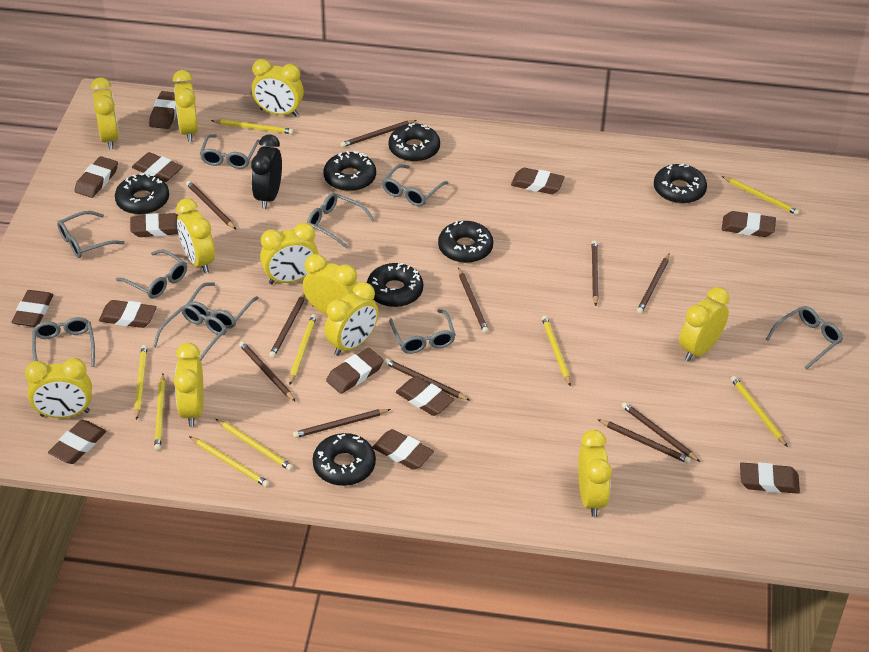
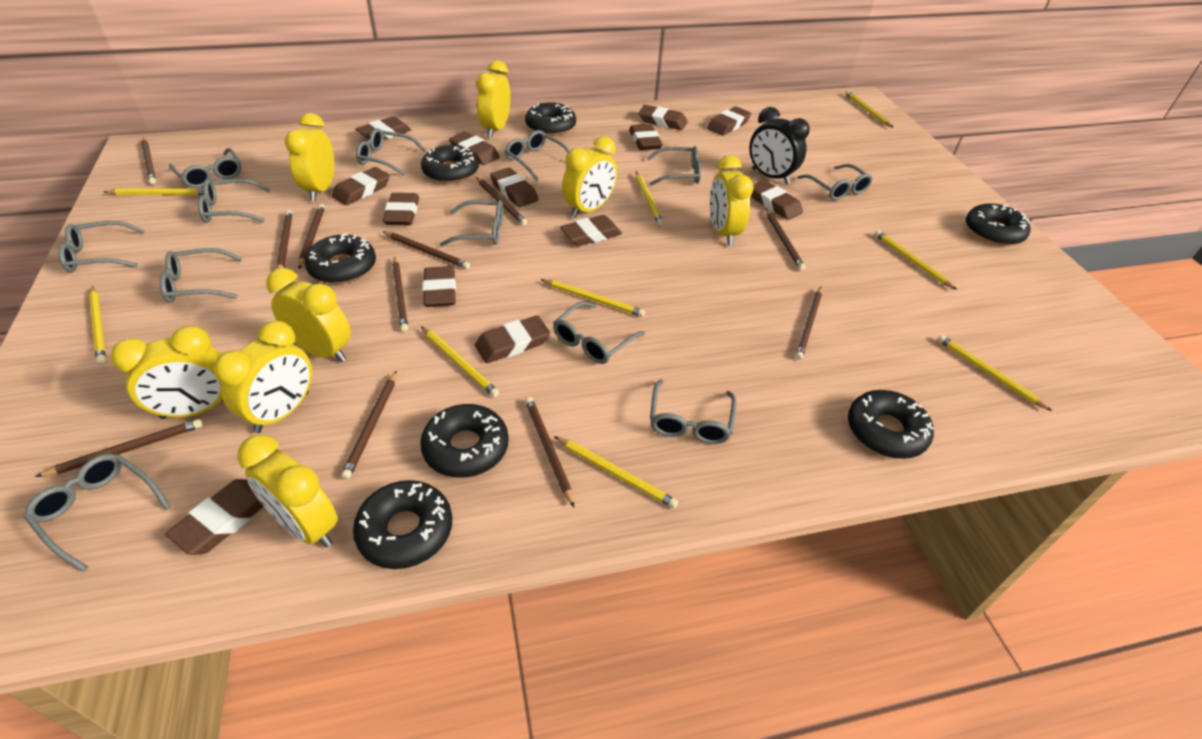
grey glasses: [32,317,95,367] [57,211,125,258] [116,249,187,299] [153,305,227,360] [186,282,259,328] [200,134,260,169] [307,193,375,249] [382,164,448,206] [389,309,456,354] [766,306,843,370] = 10 -> [24,454,171,572] [58,221,145,272] [160,248,242,303] [169,148,241,188] [198,179,270,223] [356,128,426,176] [440,200,503,247] [505,130,570,181] [553,301,645,364] [647,146,701,186] [650,380,737,444] [798,164,873,201] = 12
yellow clock: [25,358,92,418] [91,77,119,150] [173,70,198,142] [174,343,204,427] [176,198,215,274] [252,59,304,117] [260,223,318,284] [303,254,358,315] [324,282,378,356] [578,430,612,517] [679,287,730,361] = 11 -> [111,326,223,419] [213,321,312,433] [237,435,338,548] [266,268,351,362] [285,113,334,201] [476,60,511,138] [562,136,617,218] [710,155,754,245] = 8

